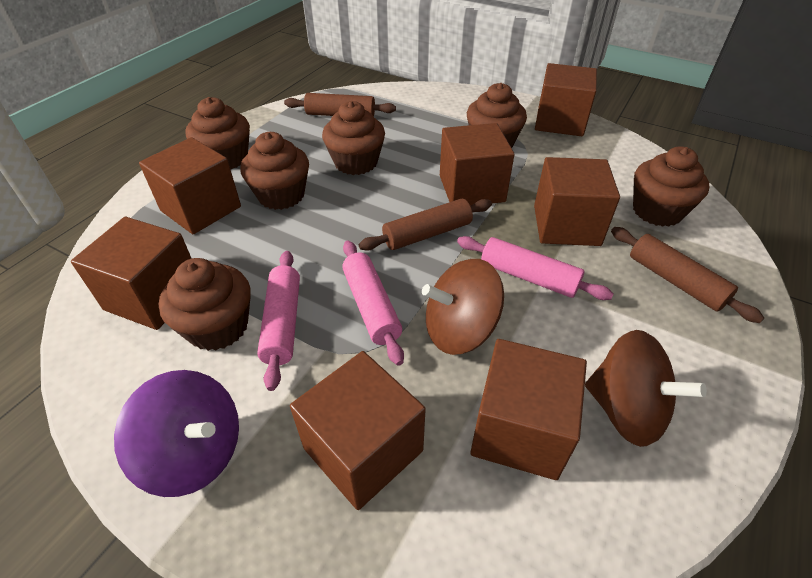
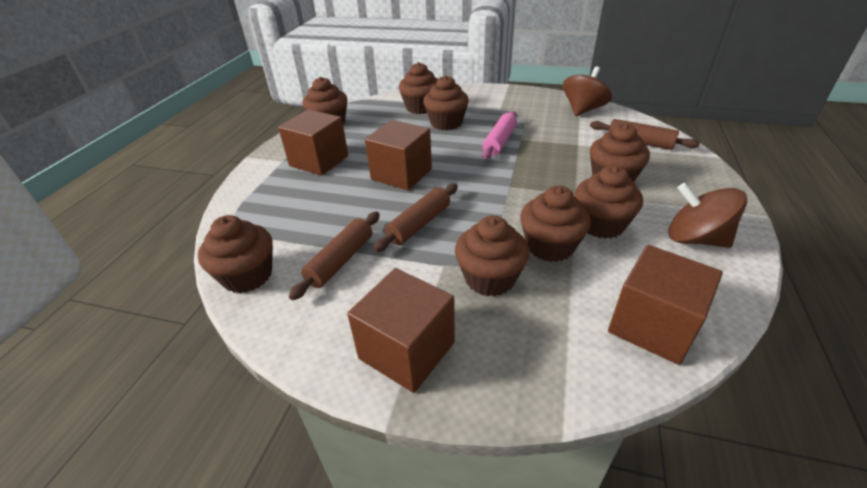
brown cube: [71,217,192,330] [139,137,241,234] [290,351,426,510] [440,123,515,206] [470,339,587,480] [534,157,620,246] [535,63,597,136] = 7 -> [278,109,348,176] [347,268,455,393] [365,120,432,191] [608,245,723,365] = 4
brown cupcake: [159,258,251,351] [185,97,250,170] [240,132,309,210] [322,101,385,175] [467,83,527,148] [633,146,709,227] = 6 -> [198,215,273,293] [303,77,348,125] [399,62,438,114] [423,75,469,130] [455,216,529,296] [520,186,591,262] [575,165,643,239] [590,124,650,181] = 8
pink rolling pin: [257,251,300,391] [342,240,404,366] [457,236,614,300] = 3 -> [482,111,517,159] = 1
purple spinning top: [114,370,239,497] = 1 -> none = 0

